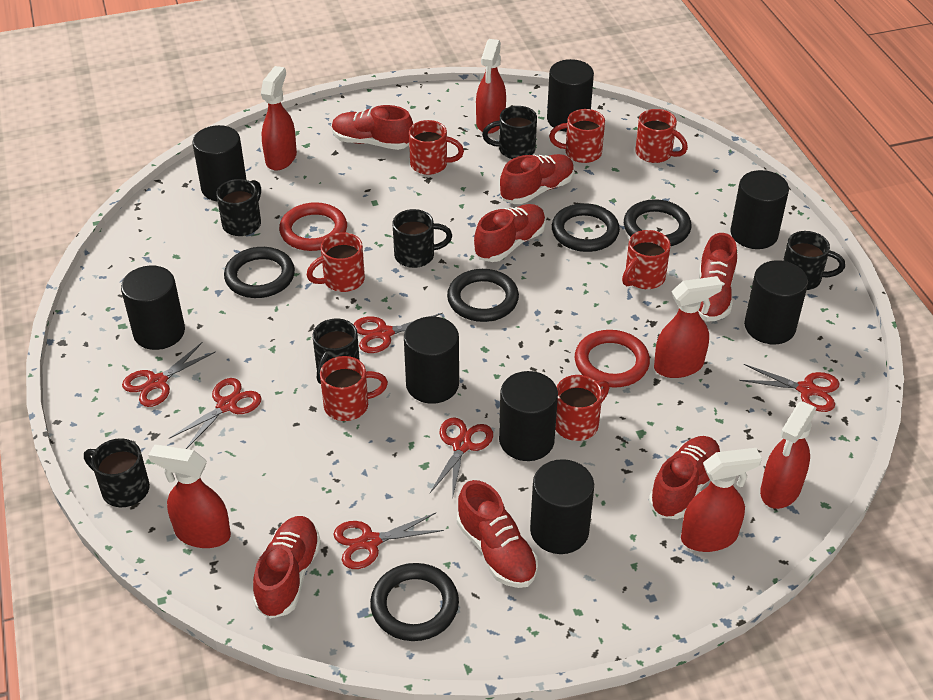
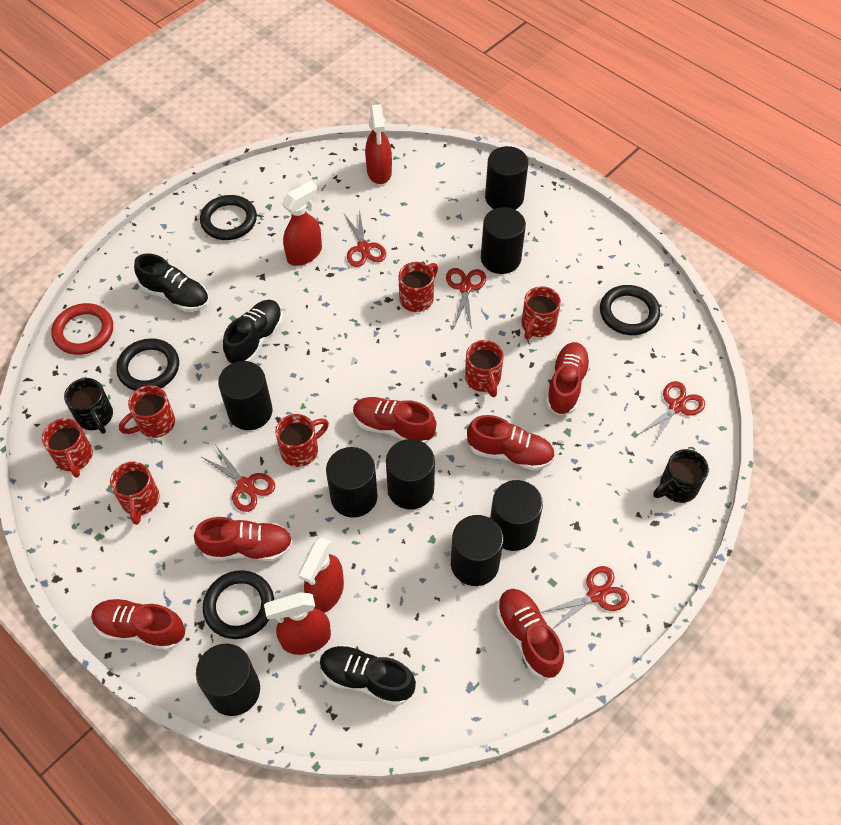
black mug: [84,438,150,507] [216,179,261,236] [312,318,360,384] [393,209,452,268] [482,106,537,159] [783,231,845,290] = 6 -> [64,378,113,434] [653,449,709,503] = 2
black ring: [224,247,295,298] [370,563,459,641] [447,269,519,322] [552,203,620,252] [624,199,692,246] = 5 -> [116,338,179,391] [200,195,257,240] [203,570,274,639] [600,285,660,335] = 4
black shoe: none = 0 -> [134,253,209,312] [223,300,283,364] [320,645,416,706] = 3
red ring: [279,202,347,251] [575,330,650,388] = 2 -> [51,303,113,355] = 1
red scissors: [122,342,216,407] [169,378,261,449] [333,513,444,569] [354,313,443,353] [430,417,493,500] [739,364,840,412] = 6 -> [202,446,275,512] [344,209,386,267] [446,268,486,329] [540,566,629,629] [638,381,705,445] = 5
red shoe: [253,516,321,619] [332,105,413,150] [457,480,538,588] [474,204,546,262] [500,154,575,204] [649,436,720,519] [698,233,737,322] = 7 -> [91,598,185,650] [194,517,293,561] [353,397,436,444] [467,415,555,471] [496,589,564,678] [546,342,591,416] = 6
red spray bottle: [148,445,231,548] [261,66,297,171] [476,39,506,134] [654,276,723,378] [681,448,762,552] [760,401,817,509] = 6 -> [264,592,331,655] [282,181,322,266] [298,537,344,613] [365,104,392,184] = 4

